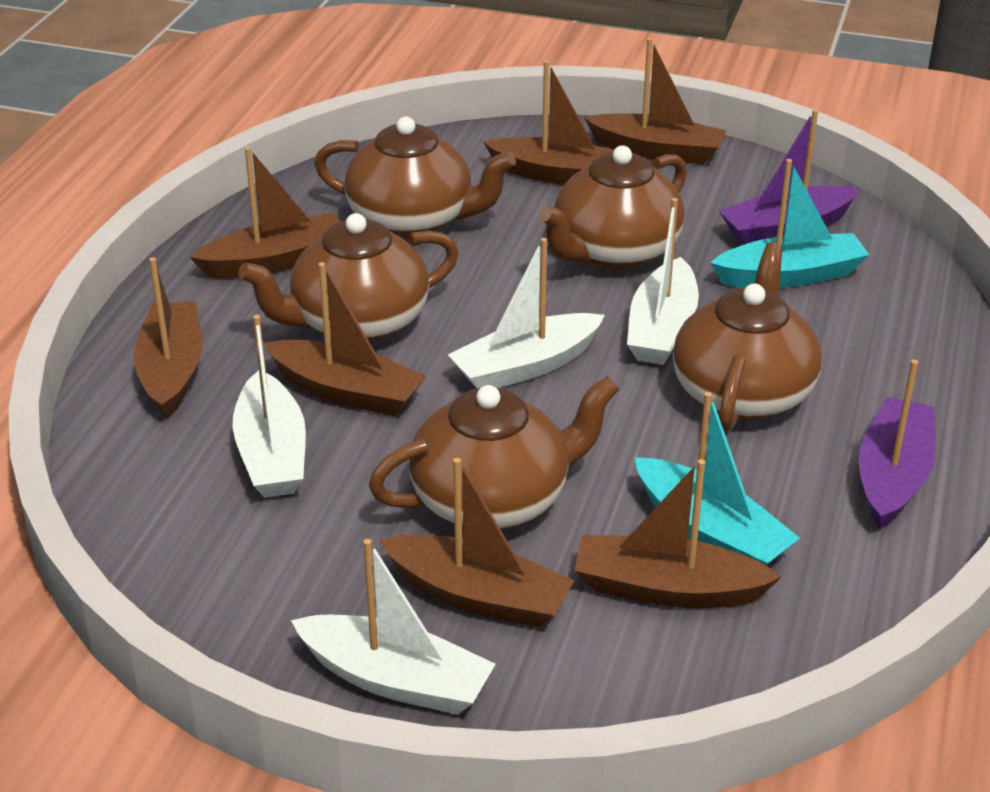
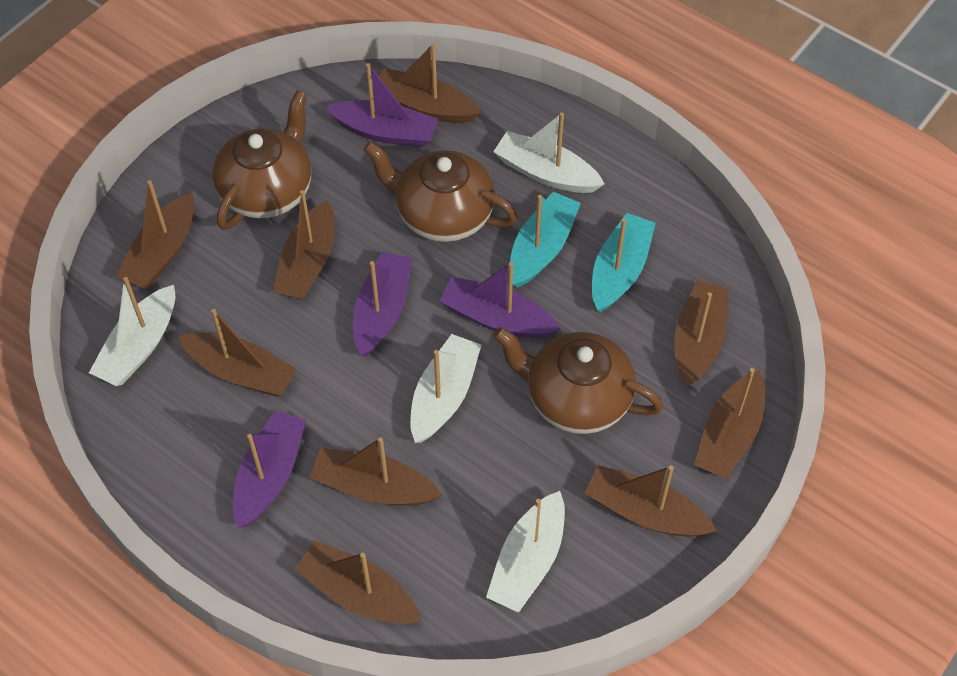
brown boat: [134,257,202,418] [190,147,340,278] [264,262,426,416] [379,458,575,628] [483,60,614,185] [575,459,781,608] [584,38,726,164] = 7 -> [116,180,194,288] [179,309,297,397] [273,190,335,300] [295,541,421,624] [309,437,442,505] [372,43,481,123] [584,465,717,537] [674,280,728,387] [694,368,765,479] = 9
brown teapot: [239,213,459,343] [314,117,516,239] [369,376,619,530] [538,145,687,270] [673,242,822,432] = 5 -> [213,90,311,230] [364,141,518,242] [494,327,663,434] = 3
purple boat: [719,109,860,245] [859,359,936,529] = 2 -> [233,410,306,528] [325,63,438,147] [353,251,412,356] [439,262,560,338] = 4

